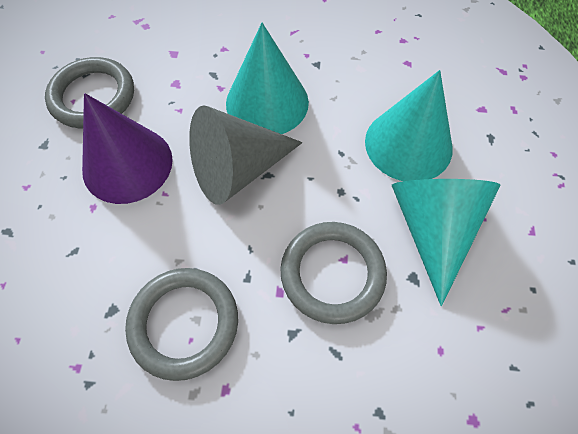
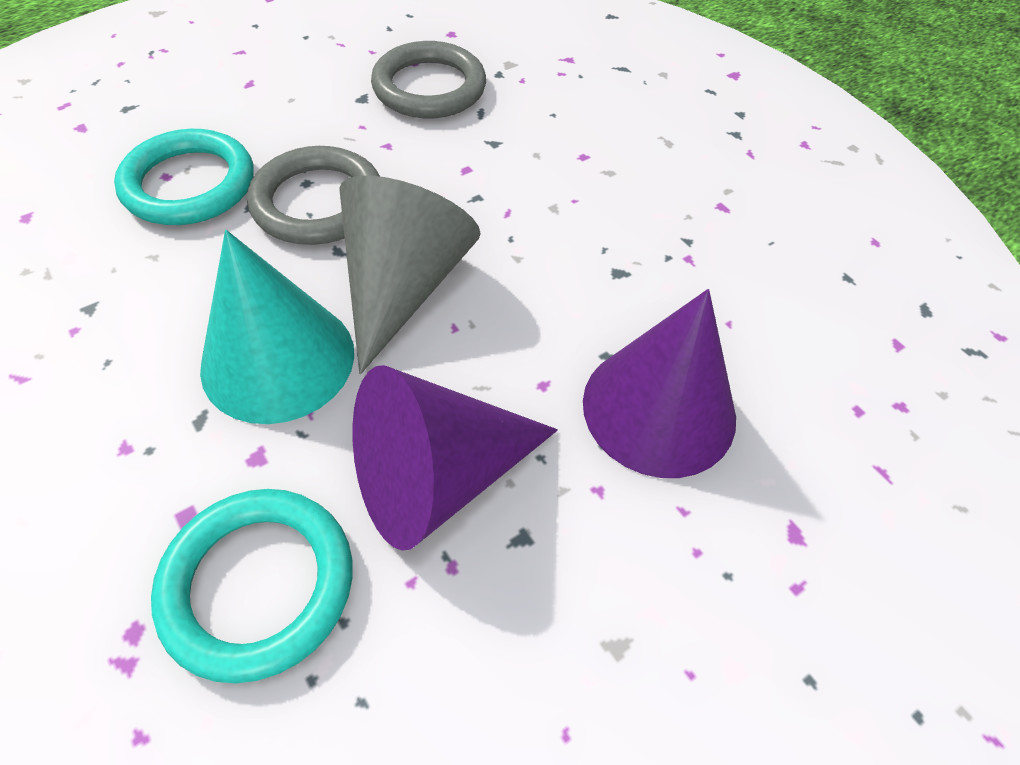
grey ring: [45,57,134,128] [125,268,238,381] [280,222,387,324] = 3 -> [247,146,380,245] [371,41,486,118] = 2
purple cone: [82,93,173,204] = 1 -> [352,365,558,551] [583,289,736,478] = 2
turquoise cone: [226,23,309,134] [365,70,453,181] [392,179,500,306] = 3 -> [200,230,354,424] = 1
turquoise ring: none = 0 -> [114,129,254,225] [151,489,352,684] = 2

